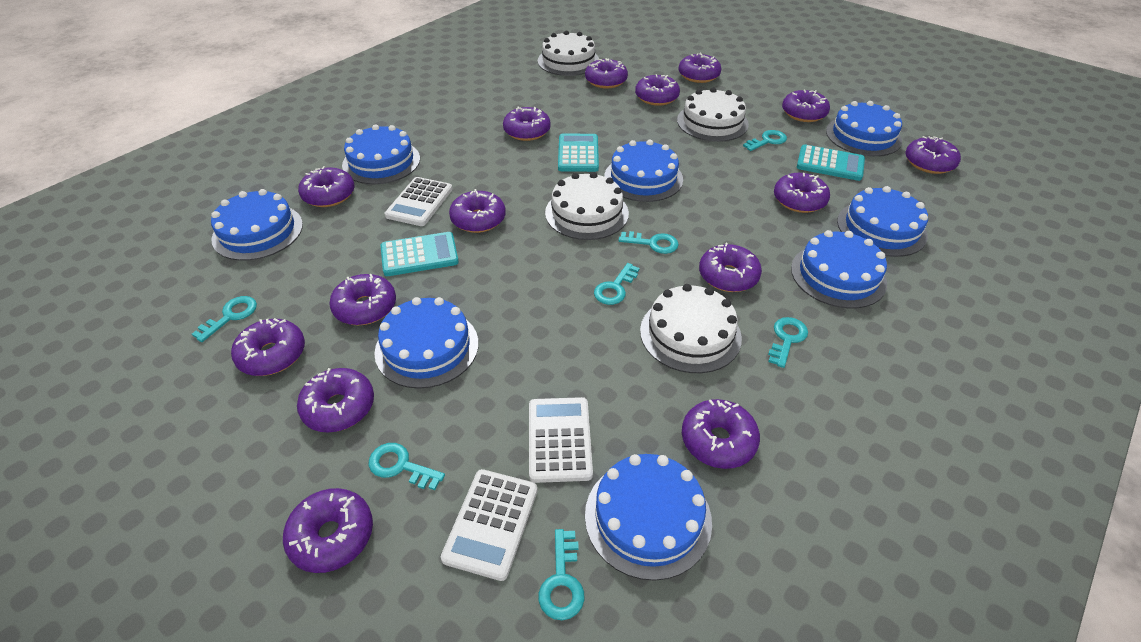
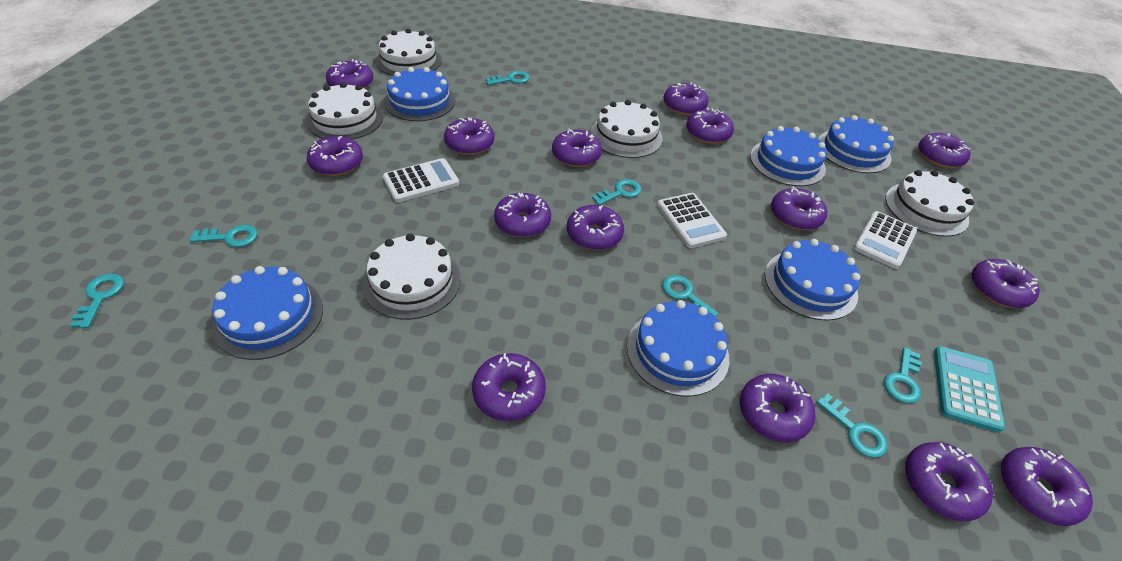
blue cake: [211,189,303,261] [342,124,420,184] [374,297,479,389] [585,454,712,581] [604,140,683,202] [791,230,887,309] [826,101,902,156] [837,186,928,257] = 8 -> [212,266,323,360] [384,67,456,121] [627,300,729,397] [750,126,827,186] [765,239,860,320] [818,115,894,173] = 6
turquoise calculator: [380,232,459,276] [558,133,599,172] [797,145,865,181] = 3 -> [934,346,1005,432] = 1
white cake: [538,30,599,76] [545,172,629,240] [640,284,742,373] [677,87,749,142] = 4 -> [306,82,383,140] [362,234,461,320] [376,29,442,76] [591,100,663,158] [885,170,974,237] = 5

